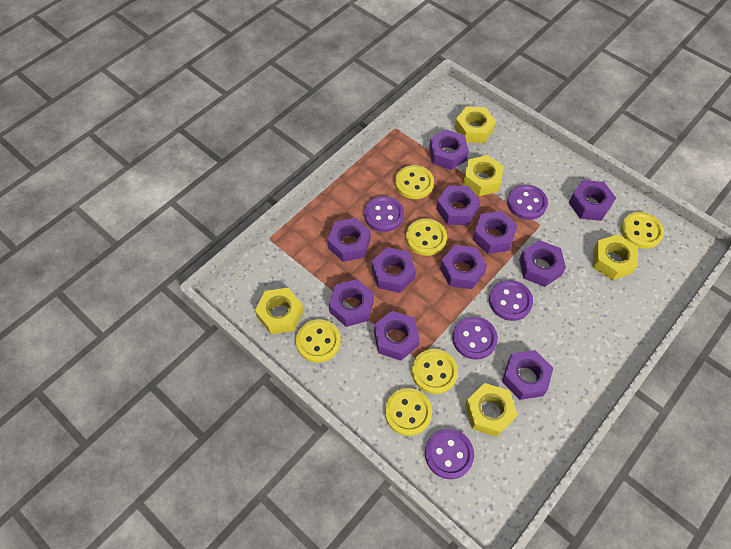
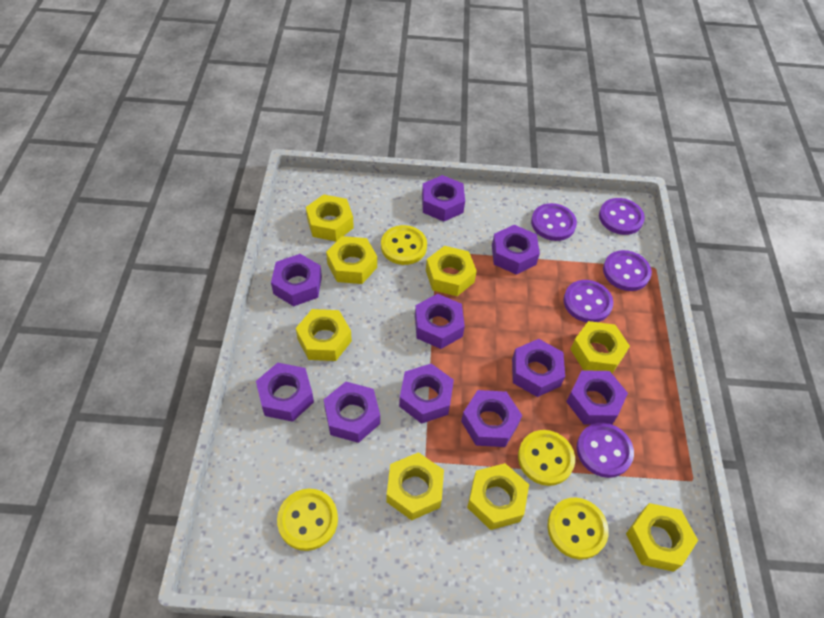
purple nut: [328,218,371,262] [329,279,374,327] [372,247,416,293] [374,311,420,361] [429,129,469,170] [436,185,481,225] [440,245,487,289] [473,211,517,254] [502,350,553,400] [519,240,566,287] [569,180,616,221] = 11 -> [256,363,314,422] [271,254,322,306] [324,382,380,443] [399,363,454,424] [415,294,465,349] [422,175,465,222] [461,390,522,447] [492,225,540,275] [512,339,565,397] [566,370,628,425] = 10
yellow button: [296,319,341,363] [385,388,432,436] [395,165,434,199] [406,218,447,256] [412,349,458,394] [621,212,664,249] = 6 -> [277,489,338,551] [381,225,427,265] [518,430,575,486] [547,498,609,560] = 4
yellow nut: [255,288,303,334] [454,106,496,143] [463,155,504,196] [465,383,518,437] [593,234,638,280] = 5 -> [296,309,352,361] [306,194,354,241] [326,236,377,284] [386,452,444,520] [426,246,477,296] [467,463,529,530] [570,321,630,373] [626,503,698,572] = 8

